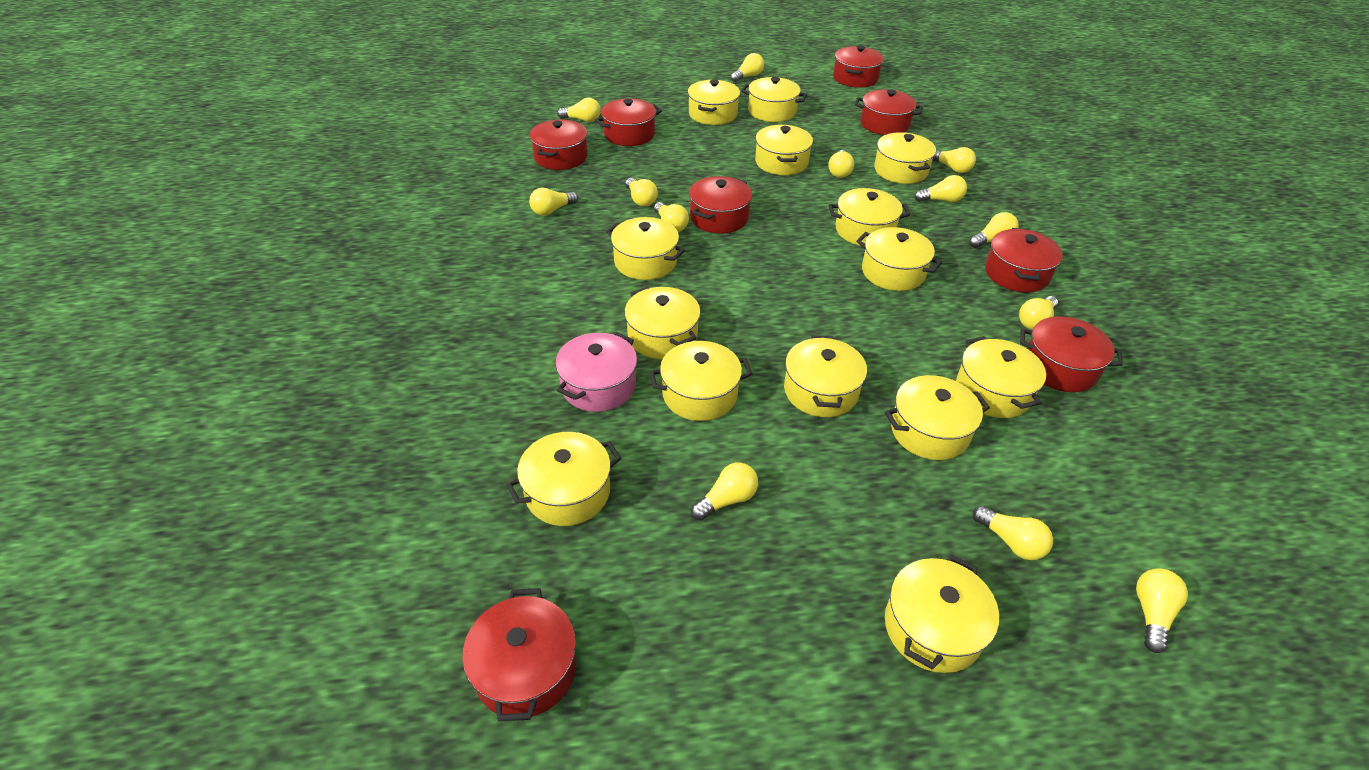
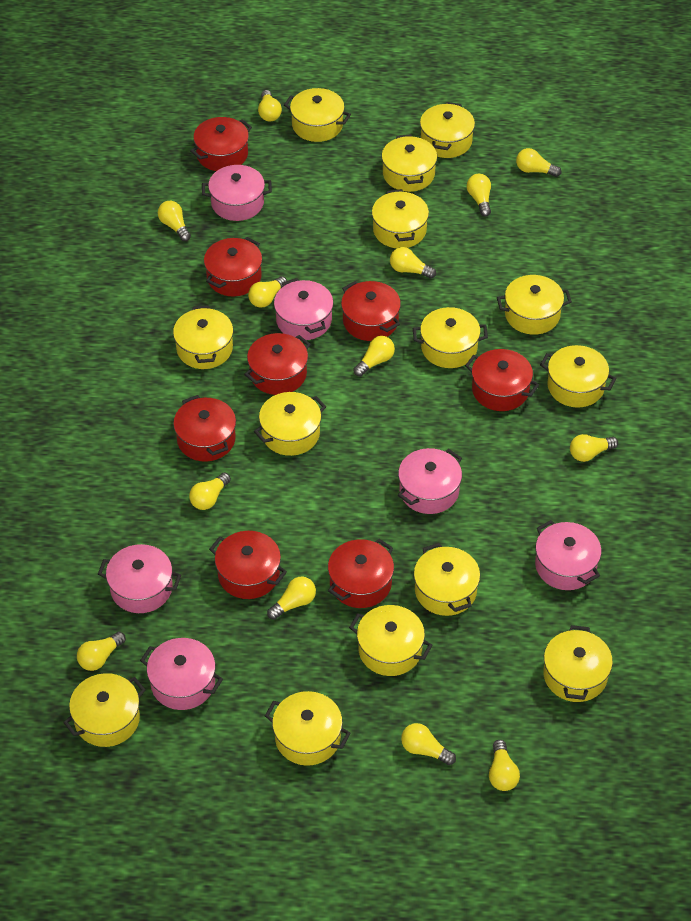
pink pot: [555,332,637,412] = 1 -> [98,544,181,613] [140,638,223,710] [202,165,272,221] [274,278,334,340] [398,448,462,514] [535,520,602,590] = 6

